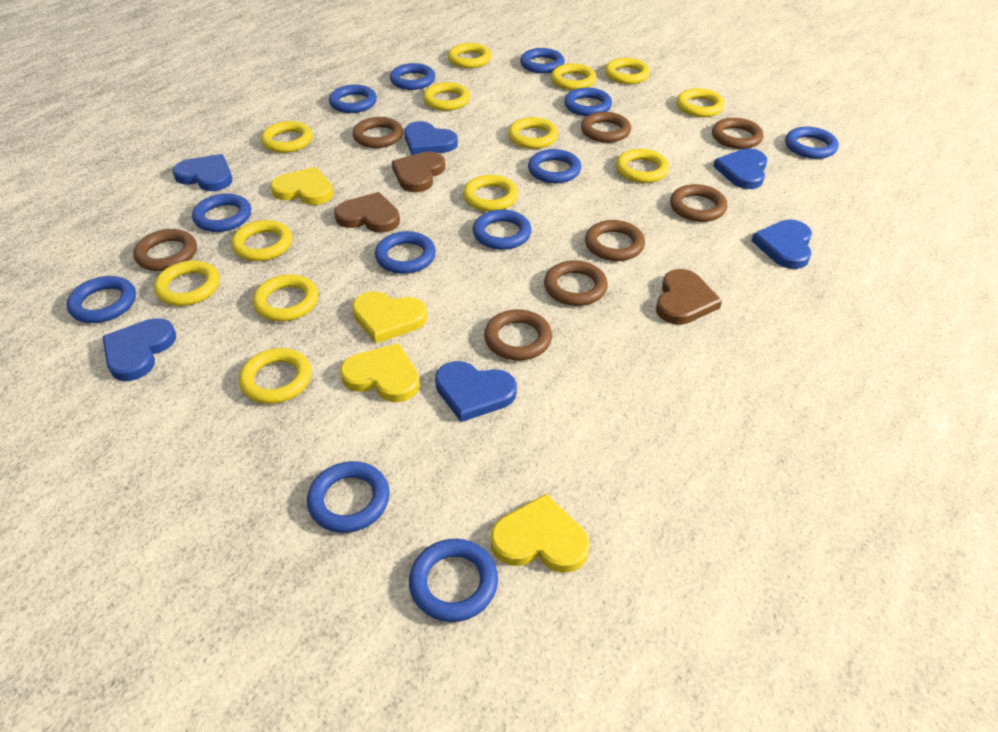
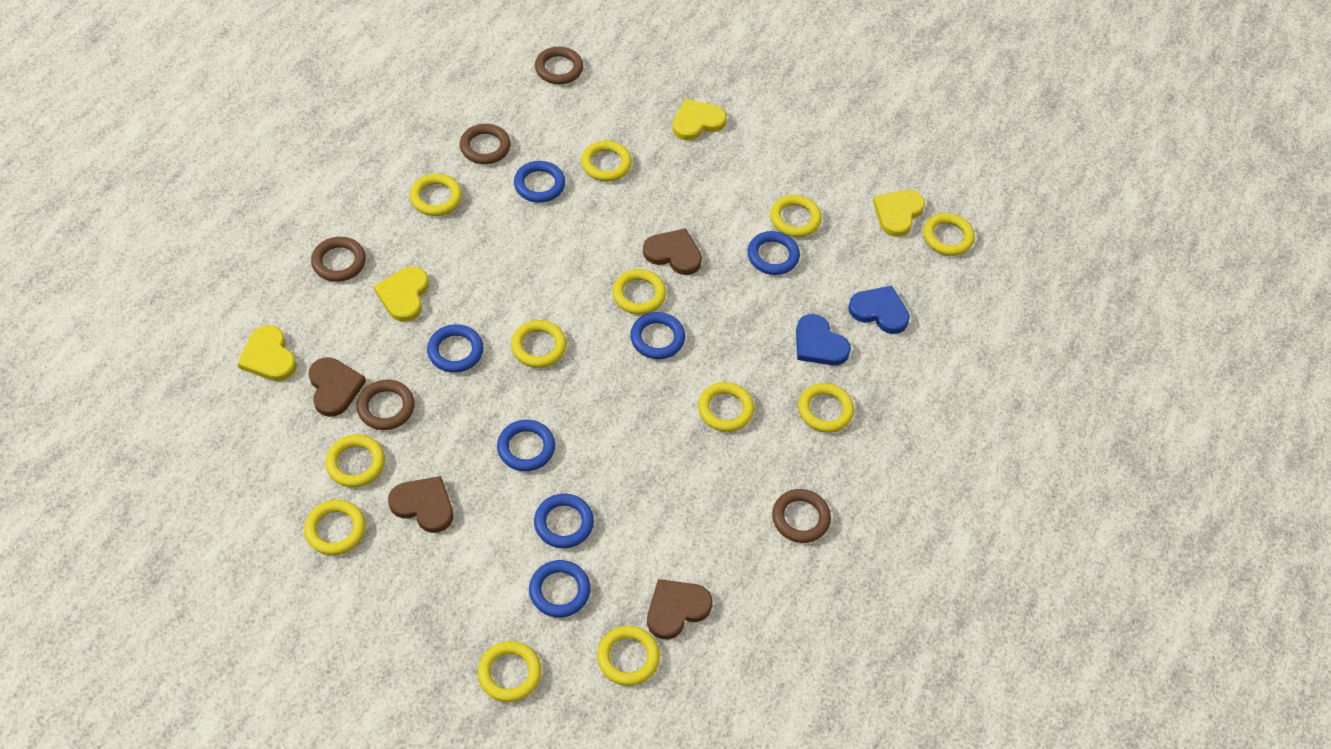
blue heart: [102,318,176,381] [172,154,232,191] [404,121,458,155] [435,361,517,422] [713,148,767,189] [752,219,812,269] = 6 -> [796,314,851,365] [848,286,910,334] = 2
blue ring: [67,276,136,323] [192,194,251,232] [307,461,390,533] [329,85,377,113] [375,231,436,274] [390,63,435,90] [409,539,498,622] [473,210,532,250] [520,48,564,73] [528,149,581,183] [564,88,612,116] [785,127,839,159] = 12 -> [427,324,483,373] [497,420,555,471] [514,161,565,203] [529,560,591,618] [534,494,594,548] [630,312,685,359] [748,231,800,275] = 7
brown heart: [334,192,400,233] [392,152,445,192] [656,269,722,325] = 3 -> [309,357,366,417] [388,476,453,533] [643,228,702,275] [647,579,713,639] = 4
brown ring: [133,229,197,271] [353,117,403,148] [484,309,552,360] [544,260,608,306] [581,112,631,143] [585,220,645,261] [670,184,727,222] [712,118,763,149] = 8 -> [311,237,366,282] [357,380,415,430] [460,124,511,164] [535,47,583,84] [772,489,831,543] = 5
yellow ring: [154,260,220,306] [231,220,292,261] [239,348,312,404] [253,274,319,322] [261,121,313,153] [423,82,470,111] [448,43,492,68] [463,175,519,212] [508,117,558,149] [551,64,597,90] [605,58,650,84] [616,149,670,183] [676,88,725,117] = 13 -> [304,500,366,555] [325,435,385,487] [410,173,462,216] [478,641,542,702] [511,320,567,368] [581,140,632,182] [597,626,660,686] [612,269,666,315] [698,382,754,432] [770,195,822,237] [798,383,854,433] [923,213,975,256] = 12

